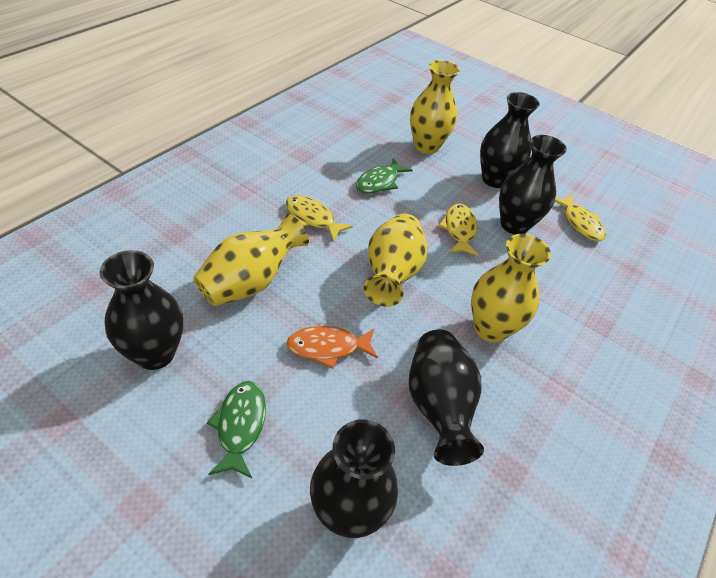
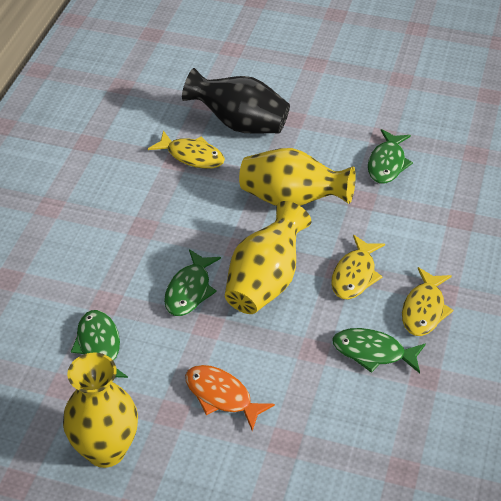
black vase: [99,250,183,370] [310,419,398,538] [409,330,484,466] [480,92,540,188] [499,135,567,235] = 5 -> [182,68,290,134] = 1
green fish: [207,381,266,478] [356,158,413,194] = 2 -> [71,310,128,378] [164,249,221,316] [332,328,426,373] [368,129,413,184] = 4
yellow vase: [193,213,309,306] [364,213,427,307] [410,60,460,154] [471,234,551,343] = 4 -> [63,353,138,468] [225,201,311,314] [239,148,356,206] = 3

